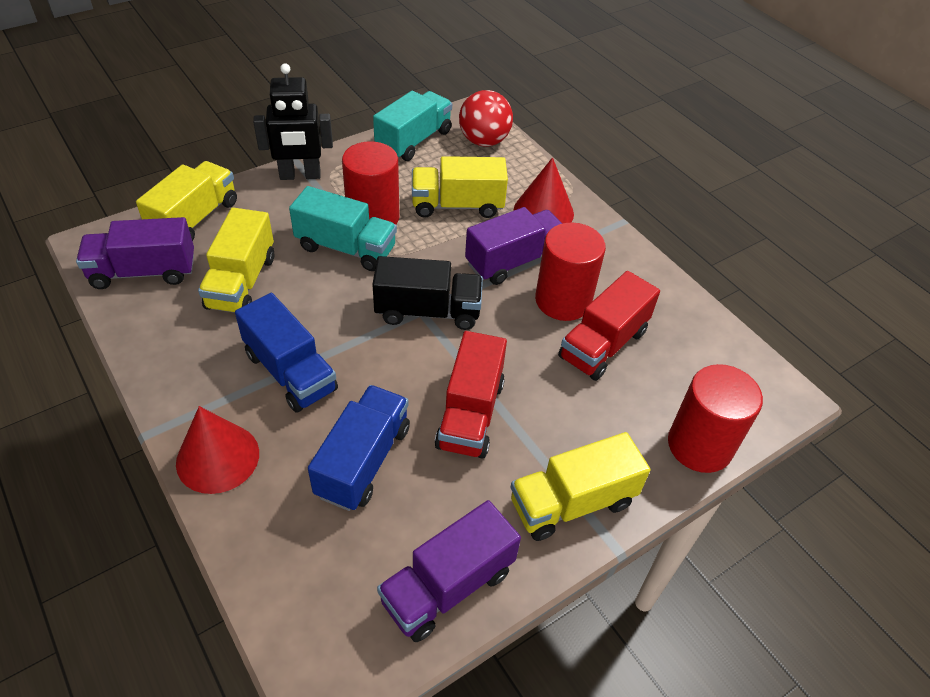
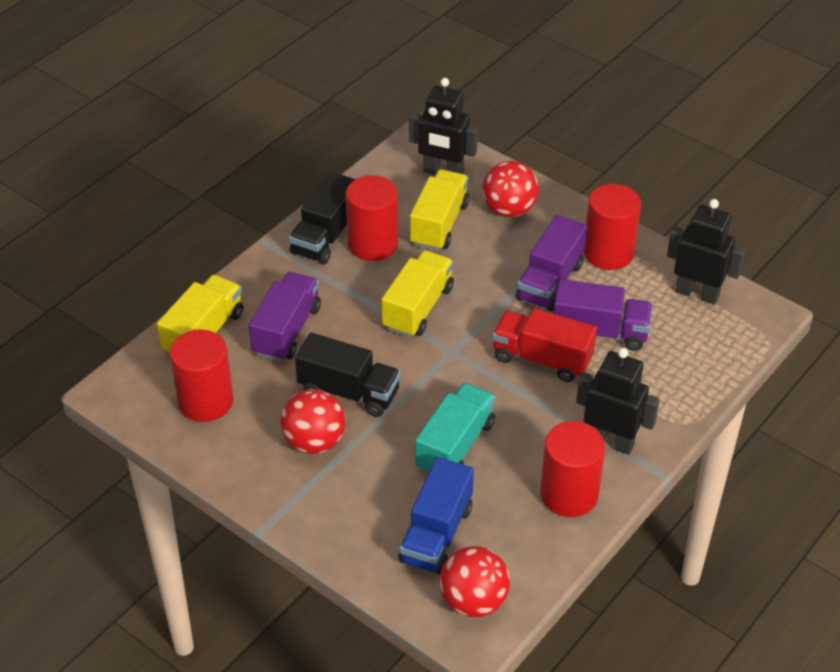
black robot: [253,64,333,180] = 1 -> [409,78,478,175] [576,348,660,455] [667,199,745,305] = 3
black truck: [372,256,483,330] = 1 -> [289,171,355,265] [295,333,401,417] = 2
blue truck: [235,293,338,413] [308,385,410,511] = 2 -> [398,457,474,575] = 1
red ball: [459,90,513,147] = 1 -> [281,389,345,454] [439,546,510,617] [483,161,539,217] = 3
red cone: [176,406,259,494] [514,157,574,224] = 2 -> none = 0
red cylinder: [342,141,399,224] [535,223,606,321] [668,364,763,473] = 3 -> [169,330,234,422] [346,175,398,261] [540,421,605,517] [584,184,641,270] = 4
red truck: [435,331,507,459] [558,271,660,381] = 2 -> [492,308,597,382] = 1
turquoise truck: [289,186,397,271] [373,91,452,161] = 2 -> [415,383,495,474] = 1
yellow truck: [136,161,237,241] [198,208,274,313] [412,156,508,218] [511,432,651,541] = 4 -> [157,275,244,355] [381,250,454,337] [410,169,470,251] = 3

